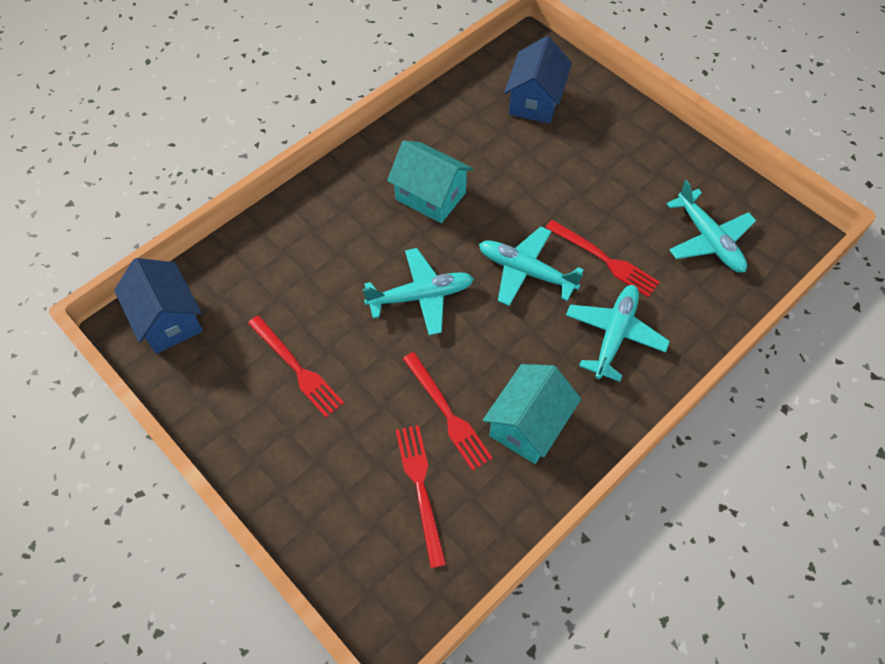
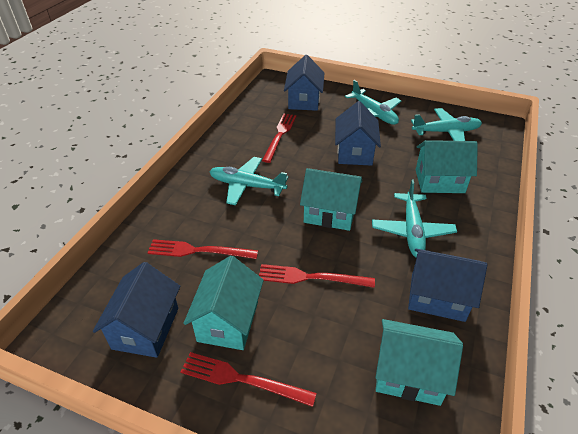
blue house: [114,258,203,354] [504,36,572,124] = 2 -> [93,262,180,358] [284,55,324,111] [335,101,381,166] [408,249,487,322] = 4
turquoise house: [387,141,473,223] [483,364,581,464] = 2 -> [183,256,264,350] [300,168,362,231] [375,319,463,406] [416,140,478,193] = 4

